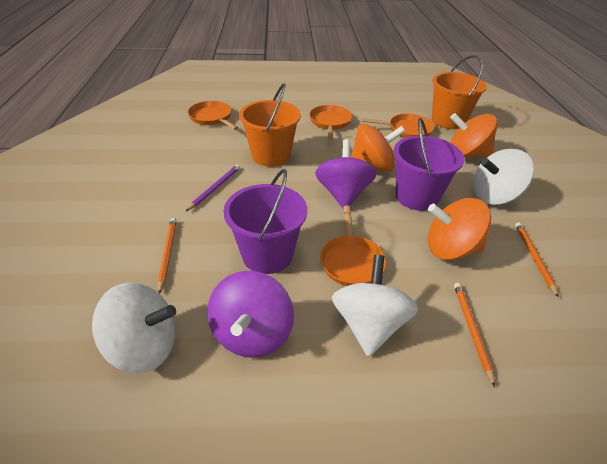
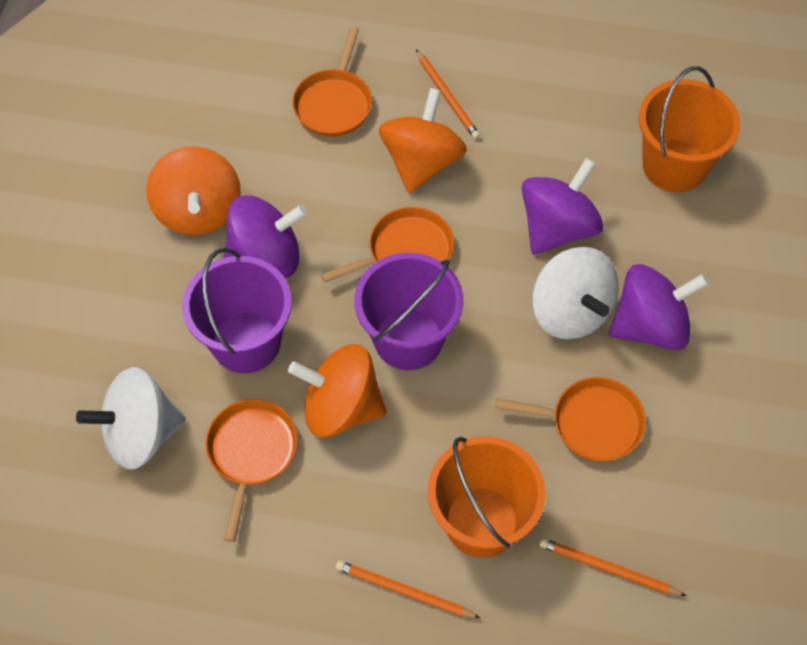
purple pencil: [185,165,240,212] = 1 -> none = 0
purple spinning top: [207,271,294,358] [315,139,377,208] = 2 -> [224,195,307,278] [522,158,603,254] [609,264,709,351] = 3
white spinning top: [92,283,176,373] [332,255,418,357] [473,149,534,205] = 3 -> [76,367,186,470] [532,247,619,340] = 2

